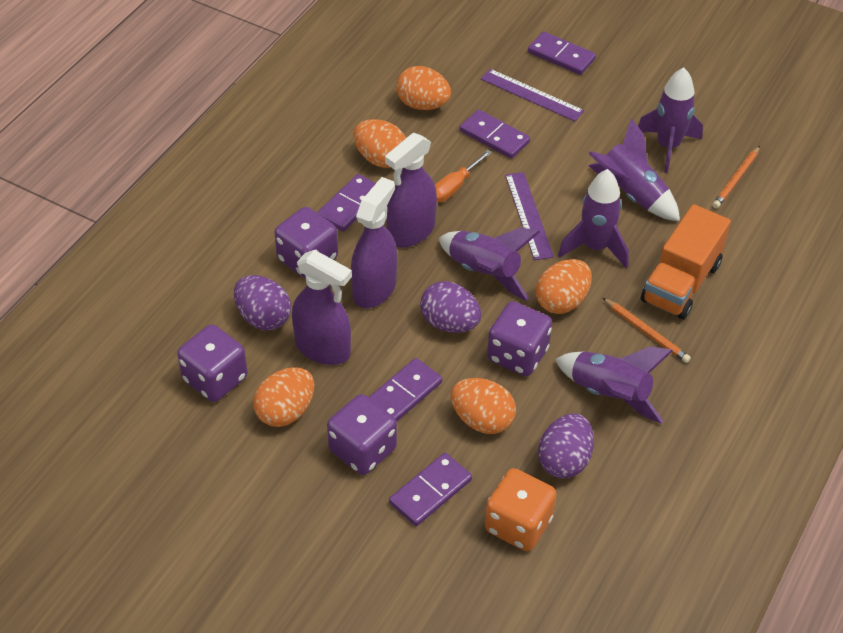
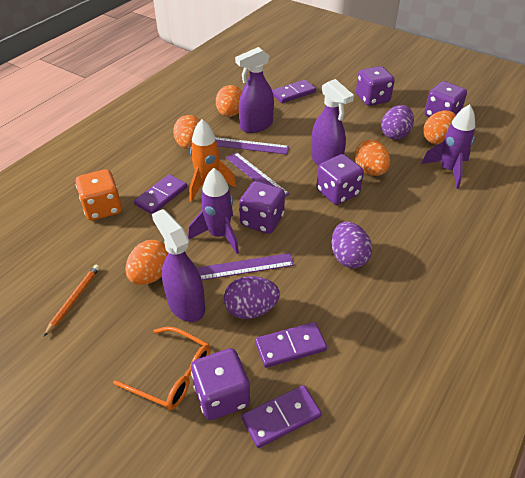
orange glasses: none = 0 -> [113,326,210,410] = 1
orange pencil: [603,298,691,363] [712,146,760,208] = 2 -> [44,265,100,336] = 1
orange rocket: none = 0 -> [189,119,236,202] = 1
orange screwdriver: [435,150,492,202] = 1 -> none = 0
orange truck: [641,204,731,319] = 1 -> none = 0
purple dice: [177,324,248,402] [274,207,338,278] [327,394,397,475] [487,301,552,376] = 4 -> [191,348,250,420] [239,181,285,234] [316,154,364,205] [356,66,395,106] [424,81,467,117] = 5
purple domino: [317,174,376,232] [369,358,442,421] [389,453,472,526] [460,109,530,159] [528,32,596,75] = 5 -> [134,174,187,214] [242,385,322,448] [255,322,327,368] [272,80,316,103] = 4
purple rocket: [439,227,540,301] [555,346,673,424] [558,169,629,268] [588,118,680,221] [638,68,703,173] = 5 -> [188,168,239,254] [421,104,475,189] = 2
purple ruler: [481,69,584,121] [505,172,554,260] = 2 -> [197,253,294,280] [216,137,289,154] [226,152,290,197] = 3

